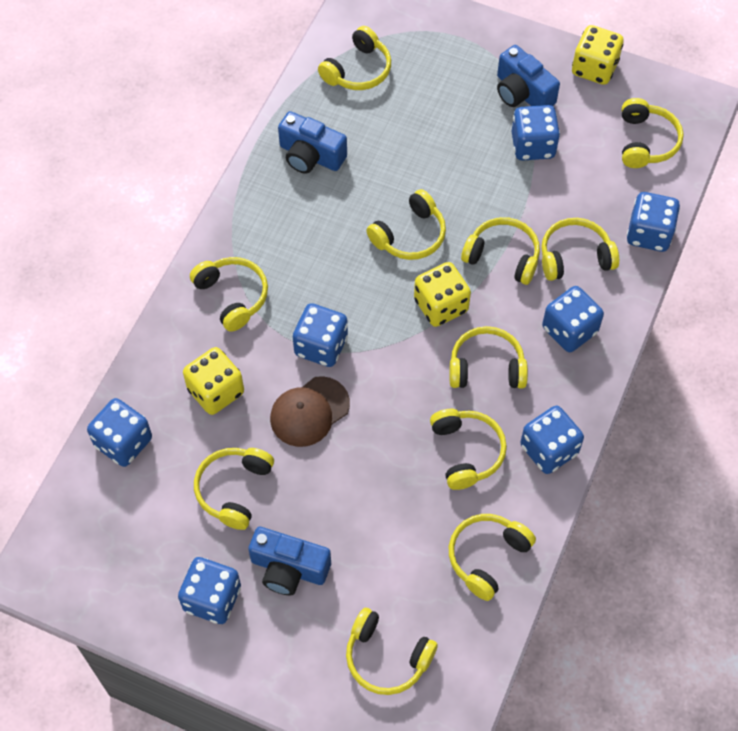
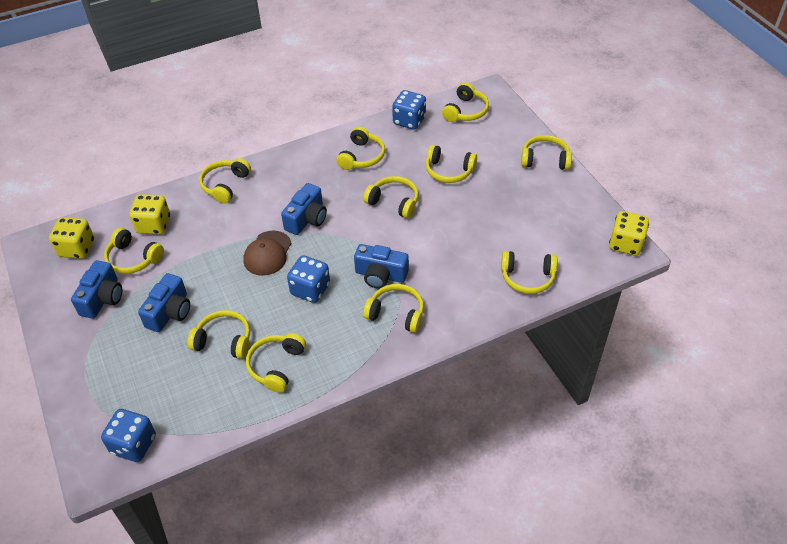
blue camera: [248,527,331,595] [278,111,347,174] [497,45,560,107] = 3 -> [71,260,122,319] [138,273,190,332] [281,183,327,235] [354,244,409,289] = 4
blue dice: [87,398,152,467] [178,557,241,624] [293,303,348,367] [511,105,560,161] [520,406,584,474] [542,286,604,352] [627,192,680,252] = 7 -> [101,409,156,462] [287,255,330,303] [392,90,426,130] = 3

